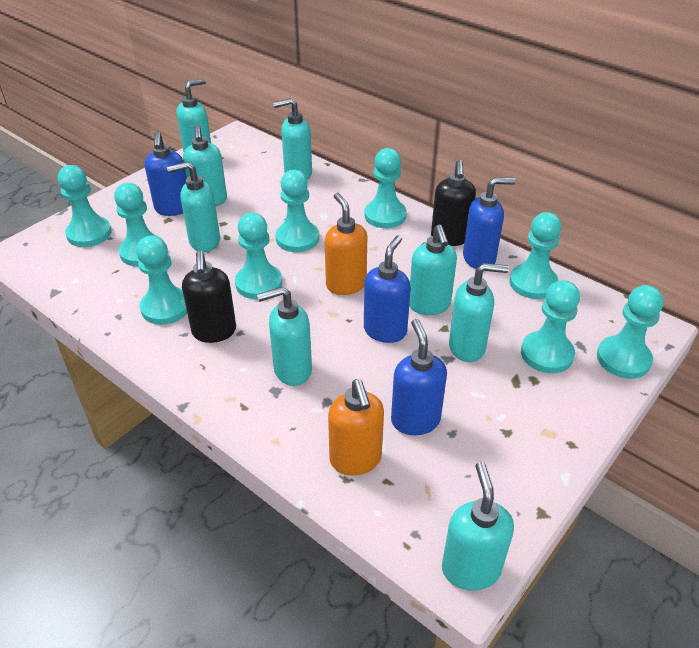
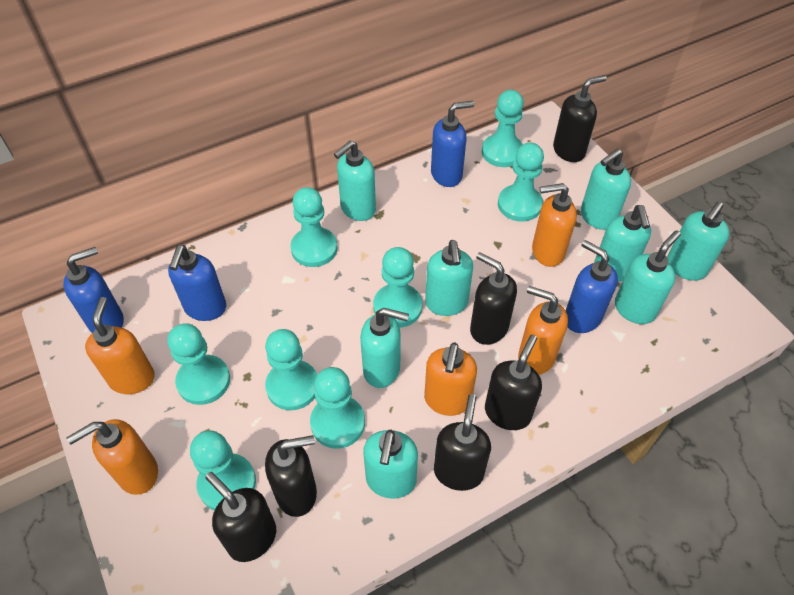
black soap dispenser: [182,251,236,343] [431,160,476,246] = 2 -> [205,472,276,562] [265,435,317,517] [434,394,491,491] [470,252,517,345] [485,334,542,430] [553,75,607,162] = 6
orange soap dispenser: [325,193,367,295] [328,379,384,476] = 2 -> [66,419,158,495] [85,297,155,394] [424,343,477,416] [518,286,568,375] [532,183,577,267] = 5
turquoise pawn: [58,165,111,247] [114,183,160,267] [136,236,187,325] [235,212,282,299] [275,170,319,252] [364,148,407,228] [510,212,562,299] [521,280,580,373] [597,285,664,379] = 9 -> [168,323,230,405] [190,430,256,510] [265,329,317,410] [290,187,337,267] [310,367,365,449] [373,247,422,328] [482,90,524,167] [498,142,544,222] = 8

